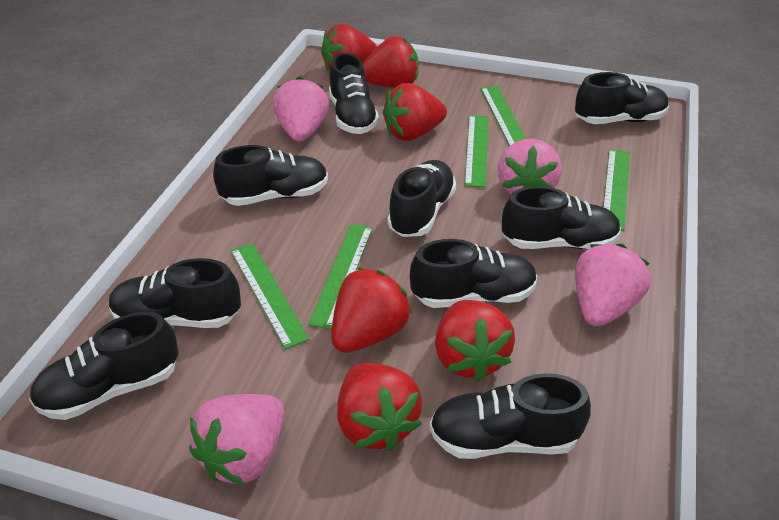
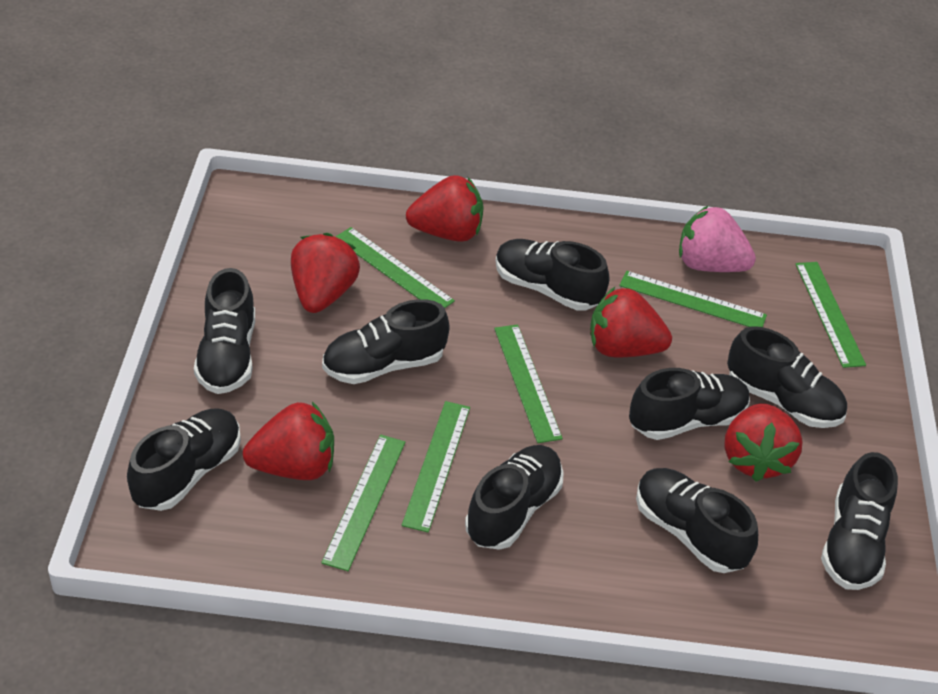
green ruler: [231,243,310,349] [308,224,373,330] [464,115,488,187] [481,86,526,146] [603,149,630,231] = 5 -> [321,435,405,571] [335,227,455,308] [402,401,470,533] [494,324,563,443] [619,271,767,327] [795,262,866,368] = 6
pink strawberry: [189,394,284,485] [273,77,329,141] [498,139,561,194] [575,244,650,327] = 4 -> [679,205,756,272] = 1
red strawberry: [321,24,377,71] [331,268,412,353] [337,363,422,451] [363,36,419,88] [383,83,447,141] [435,300,515,382] = 6 -> [243,402,334,480] [291,233,360,313] [406,175,484,242] [590,287,672,357] [724,403,802,482] = 5

